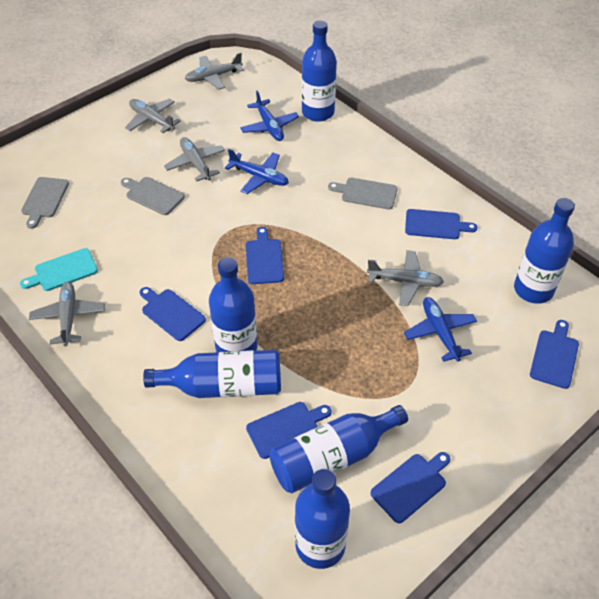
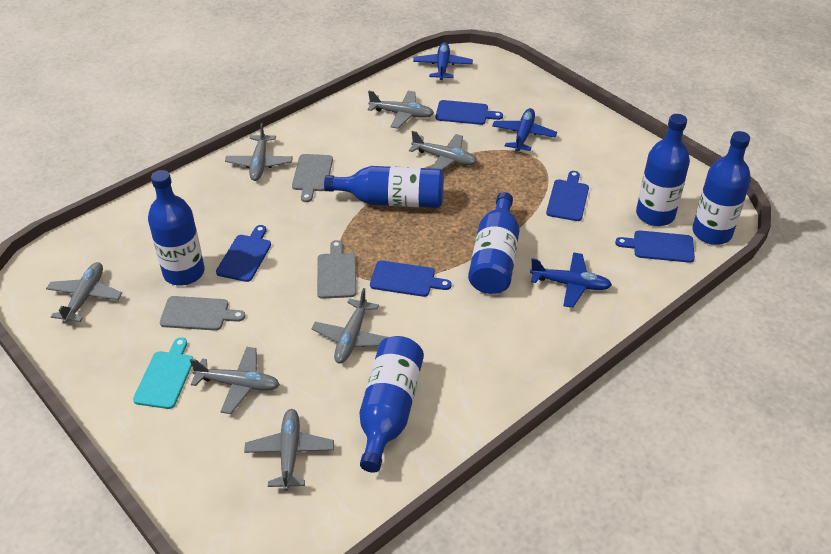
blue cutting board: [140,287,206,341] [246,227,284,284] [246,402,332,459] [370,452,450,523] [405,209,477,239] [530,320,579,389] = 6 -> [216,225,271,282] [370,261,451,297] [436,100,503,125] [546,171,589,221] [615,230,695,263] = 5
grey plane: [29,282,105,346] [125,98,181,133] [164,137,225,182] [185,53,244,90] [367,250,444,306] = 5 -> [46,262,122,324] [190,347,280,414] [225,123,293,181] [244,409,334,491] [312,288,388,364] [368,91,434,129] [409,131,477,170] = 7

